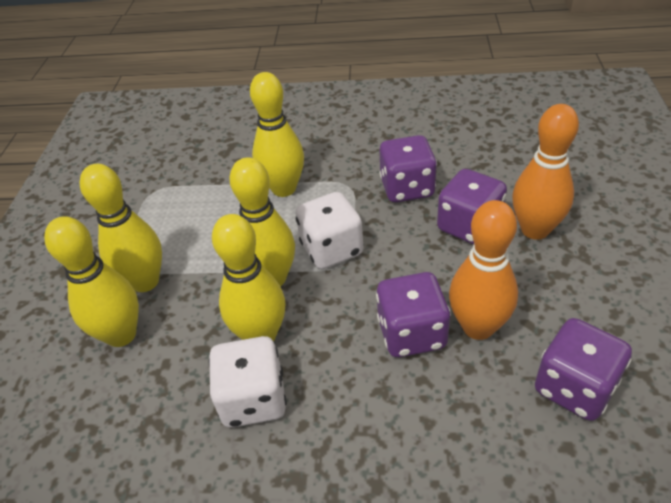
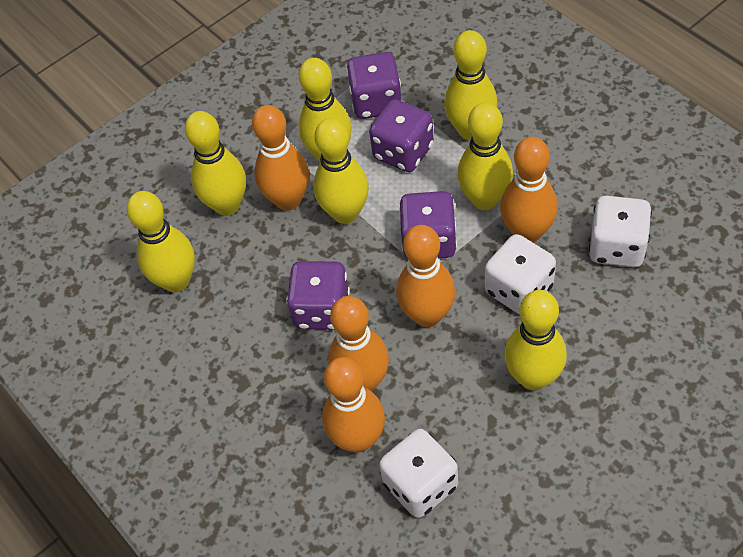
orange bowling pin: [449,200,518,340] [512,104,579,240] = 2 -> [252,105,309,211] [322,357,385,453] [328,296,389,391] [396,225,455,327] [500,137,558,243] = 5
white dice: [208,336,287,428] [295,192,363,269] = 2 -> [379,429,458,518] [485,234,556,314] [589,196,652,267] = 3
yellow bowling pin: [44,216,139,347] [80,164,162,292] [212,214,286,341] [229,157,295,286] [250,72,304,197] = 5 -> [127,191,195,293] [185,111,246,216] [298,58,352,161] [313,118,369,224] [444,30,497,140] [457,102,513,210] [504,290,567,390] = 7

